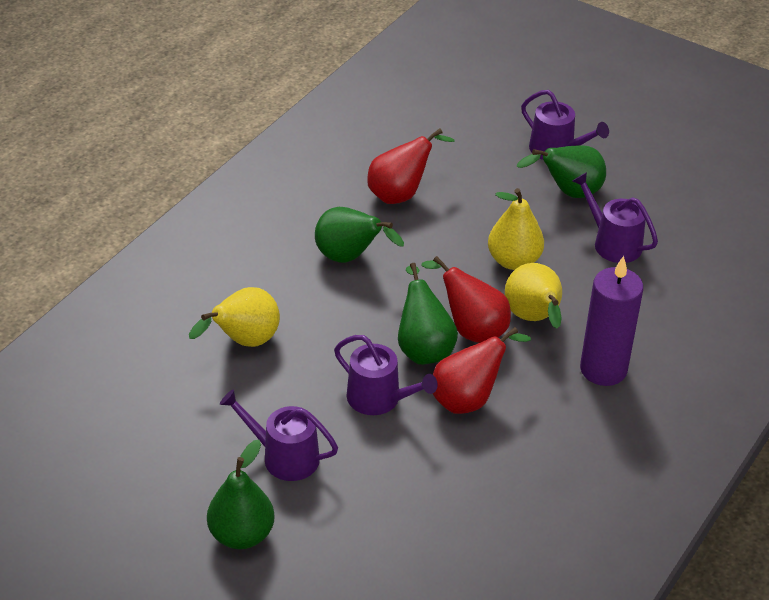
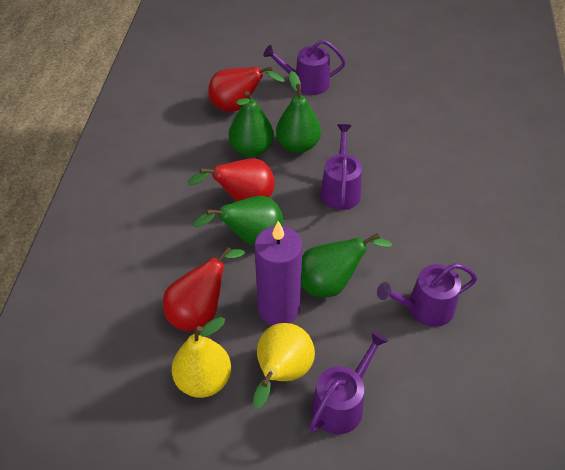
yellow pear: [189,287,280,347] [488,188,544,270] [505,263,562,329] = 3 -> [172,317,231,398] [253,323,315,409] = 2

